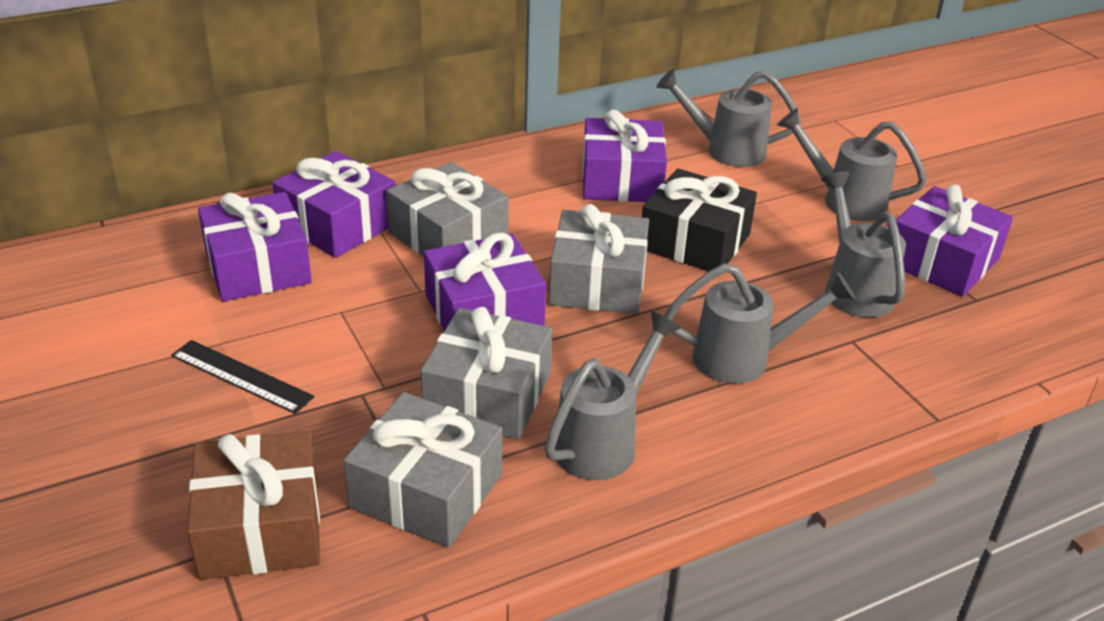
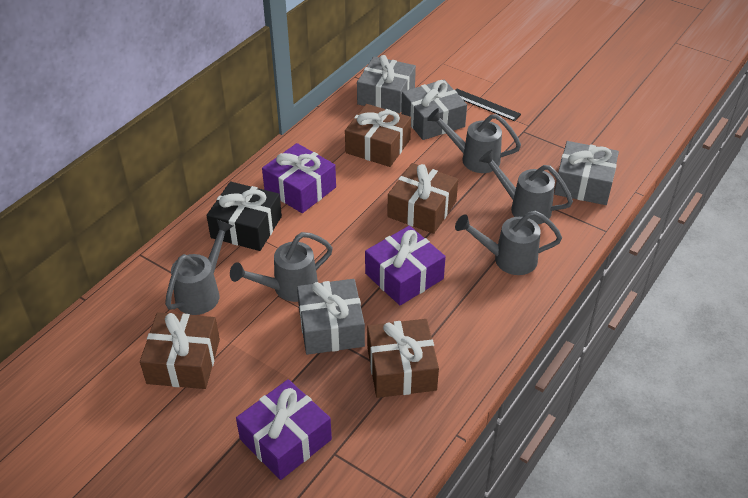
brown gift: [187,431,320,580] = 1 -> [140,312,220,389] [345,104,411,167] [367,319,439,398] [387,163,458,234] = 4
purple gift: [198,192,312,301] [272,151,395,258] [424,232,546,331] [582,110,667,202] [896,184,1013,297] = 5 -> [236,379,332,480] [262,143,336,213] [365,226,446,305] = 3

